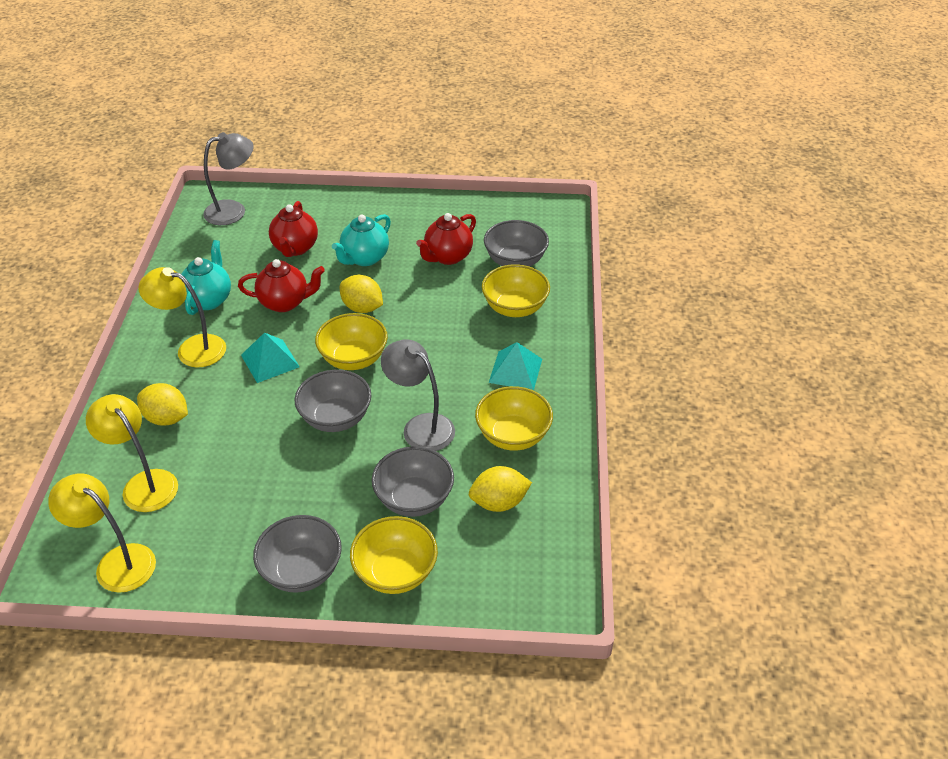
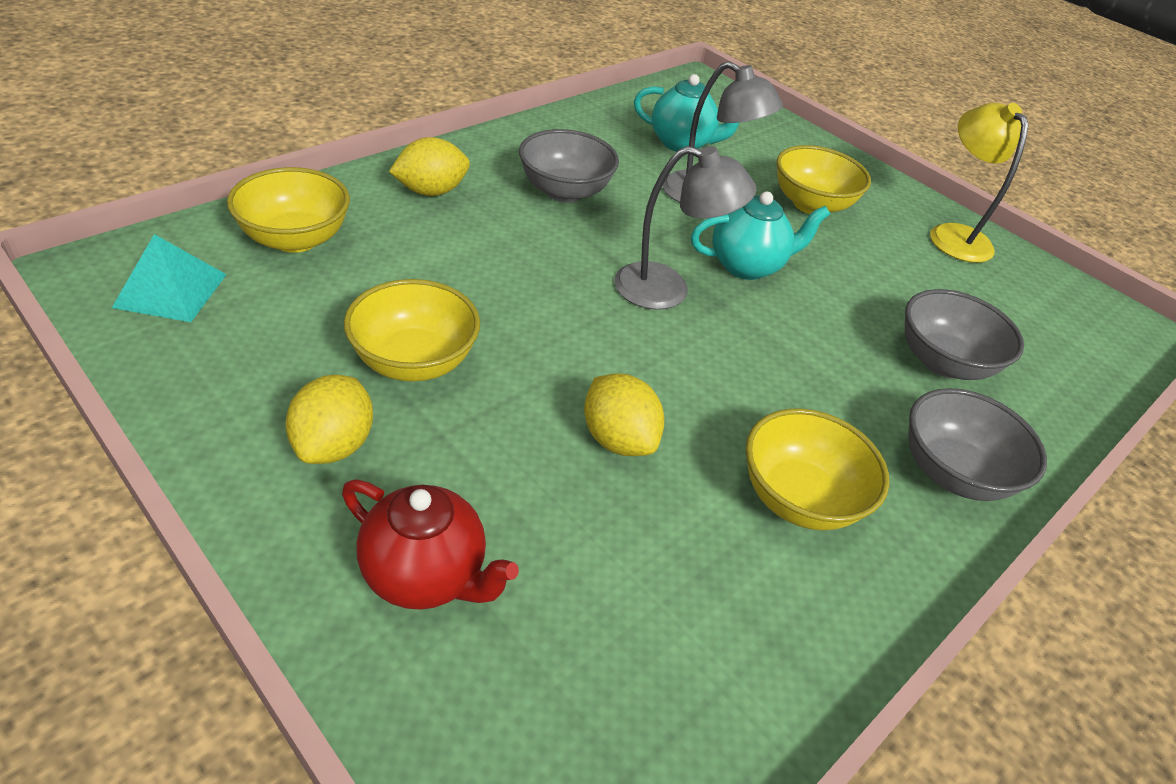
grey bowl: [253,515,342,593] [295,370,372,432] [372,446,454,517] [484,220,549,267] = 4 -> [519,129,619,202] [905,289,1024,380] [908,388,1047,501] = 3
red teapot: [238,259,325,312] [269,201,318,257] [416,213,476,265] = 3 -> [342,479,519,610] = 1
turquoise pyramid: [241,332,300,383] [489,342,542,391] = 2 -> [112,234,227,322] = 1
yellow lamp: [48,473,156,593] [86,394,178,512] [138,267,226,367] = 3 -> [930,103,1028,263] = 1

